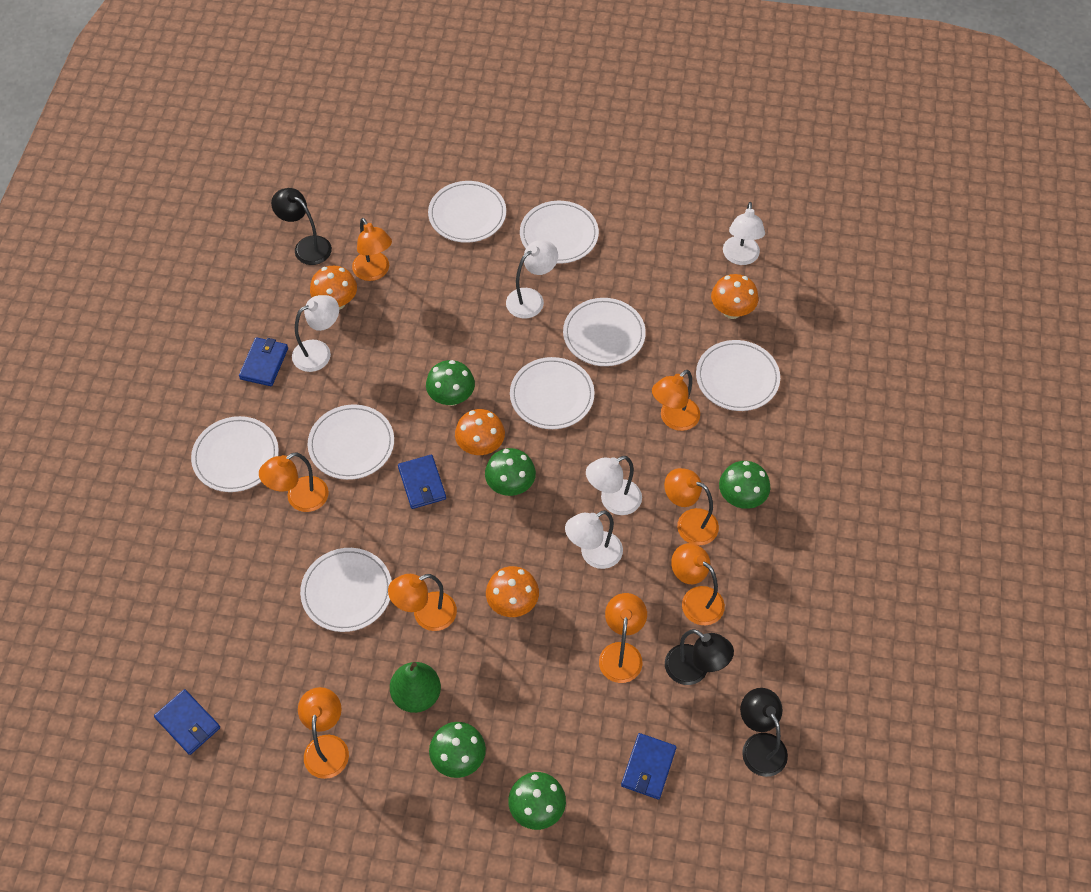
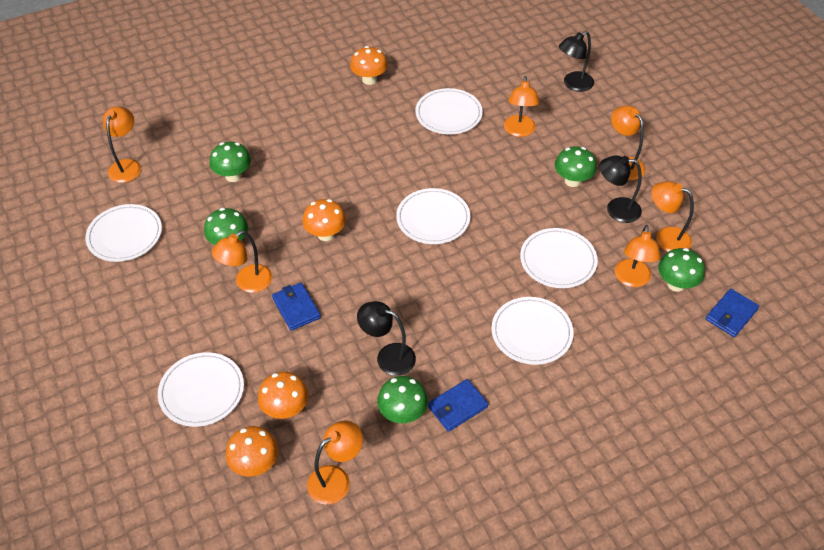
blue wallet: [154,689,220,755] [239,337,288,386] [398,455,446,509] [621,733,676,800] = 4 -> [272,283,321,331] [428,379,488,432] [706,289,759,337] = 3
green pear: [390,662,441,713] = 1 -> none = 0
orange lamp: [259,452,329,512] [298,687,349,779] [352,218,392,281] [388,574,457,631] [599,593,647,683] [652,370,700,431] [664,468,719,545] [671,543,725,625] = 8 -> [103,107,141,183] [212,230,272,293] [307,421,363,504] [504,76,540,137] [611,106,646,180] [615,225,661,287] [651,181,694,252] = 7
white lamp: [292,295,339,372] [506,240,558,319] [565,510,623,569] [586,456,642,515] [723,202,765,265] = 5 -> none = 0
white plate: [191,416,279,492] [300,548,392,632] [308,405,394,480] [428,181,506,243] [510,357,594,429] [520,201,599,264] [563,298,646,366] [696,340,780,411] = 8 -> [85,204,162,262] [158,352,244,427] [396,188,470,244] [415,88,483,134] [491,297,573,365] [520,228,598,288] = 6

